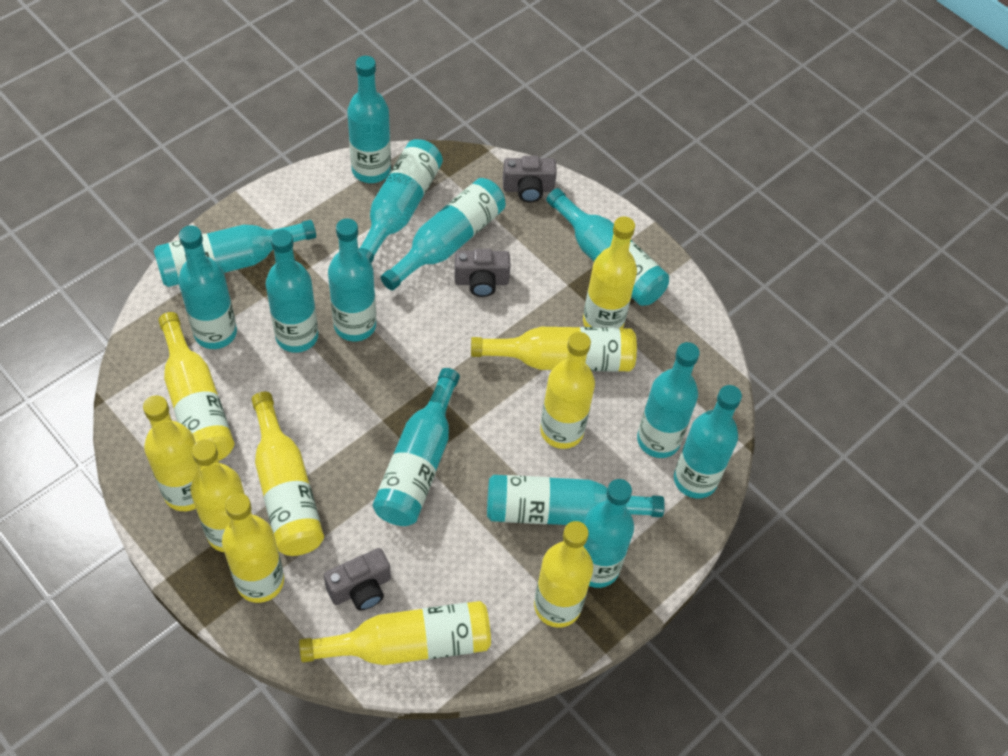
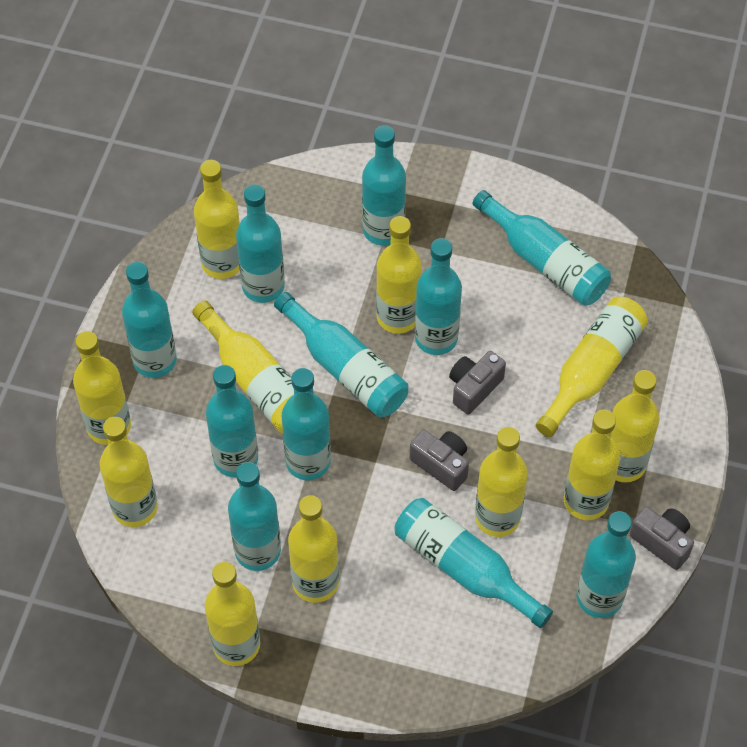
turquoise bottle: [154,220,316,287] [178,225,237,349] [266,230,318,353] [328,218,376,341] [347,56,391,183] [358,139,443,264] [373,368,460,526] [381,178,505,290] [487,475,665,525] [546,188,669,306] [584,479,634,588] [637,342,700,458] [674,385,742,499] = 13 -> [122,262,177,378] [206,365,258,477] [228,462,281,571] [236,184,285,303] [274,292,408,417] [282,368,331,480] [362,125,406,246] [395,498,553,628] [415,238,462,355] [472,190,611,306] [577,511,636,618] = 11
yellow bottle: [143,395,199,511] [158,312,235,460] [191,439,245,552] [222,493,284,603] [252,392,324,556] [299,601,491,665] [471,327,637,372] [534,521,593,628] [540,332,595,449] [583,216,637,328] = 10 -> [73,331,131,445] [99,417,158,527] [192,301,294,434] [194,160,240,279] [205,562,260,666] [288,495,339,603] [376,216,422,334] [475,427,528,537] [536,297,648,437] [564,409,620,520] [611,370,659,482] = 11

